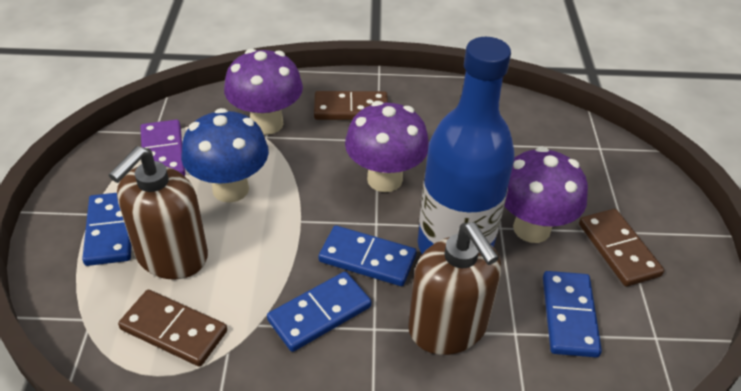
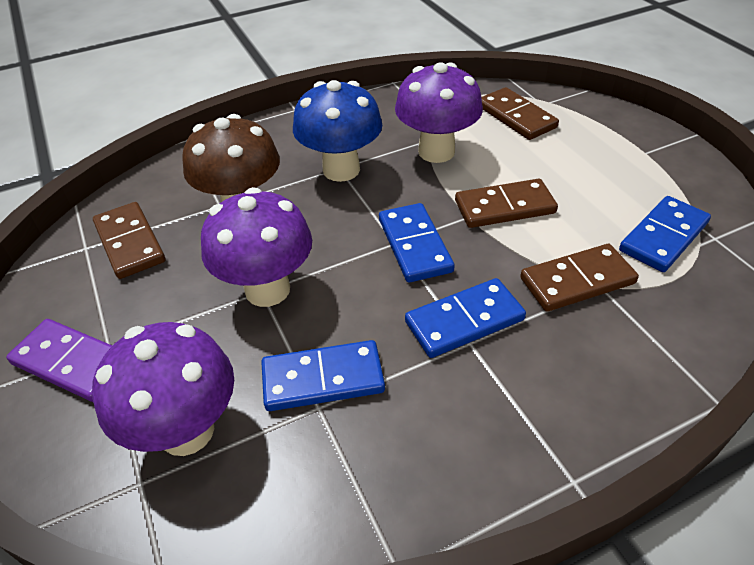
blue bottle: [418,37,515,254] = 1 -> none = 0
brown domino: [118,290,227,367] [314,91,388,120] [579,209,664,287] = 3 -> [93,202,165,279] [455,179,558,228] [481,87,559,140] [520,244,639,312] = 4
brown mushroom: none = 0 -> [182,114,280,202] = 1
brown soap dispenser: [109,146,208,280] [408,222,501,355] = 2 -> none = 0

